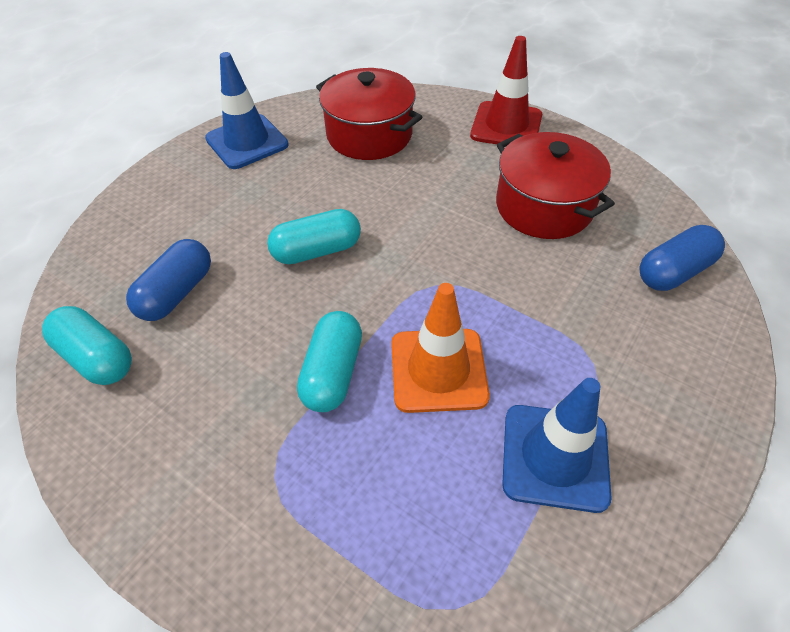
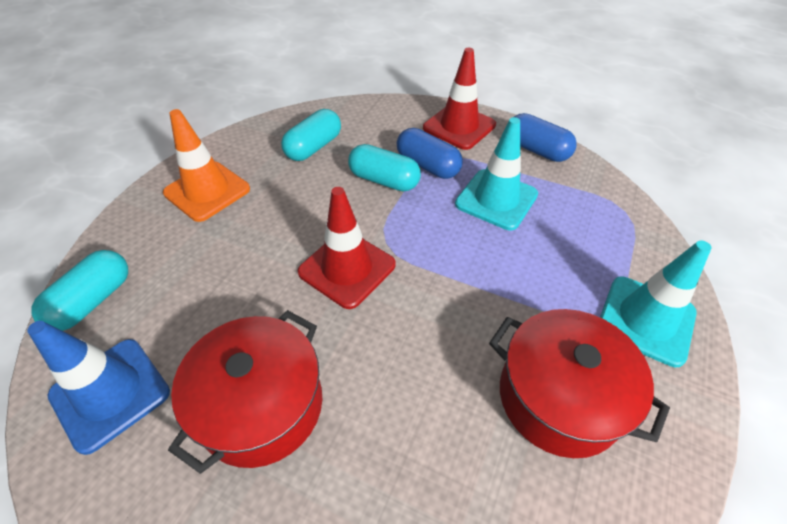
blue traffic cone: [205,52,288,169] [502,378,611,513] = 2 -> [27,321,170,455] = 1
red traffic cone: [470,36,542,144] = 1 -> [298,187,396,309] [423,48,496,150] = 2
turquoise traffic cone: none = 0 -> [455,117,538,230] [600,241,712,367] = 2

